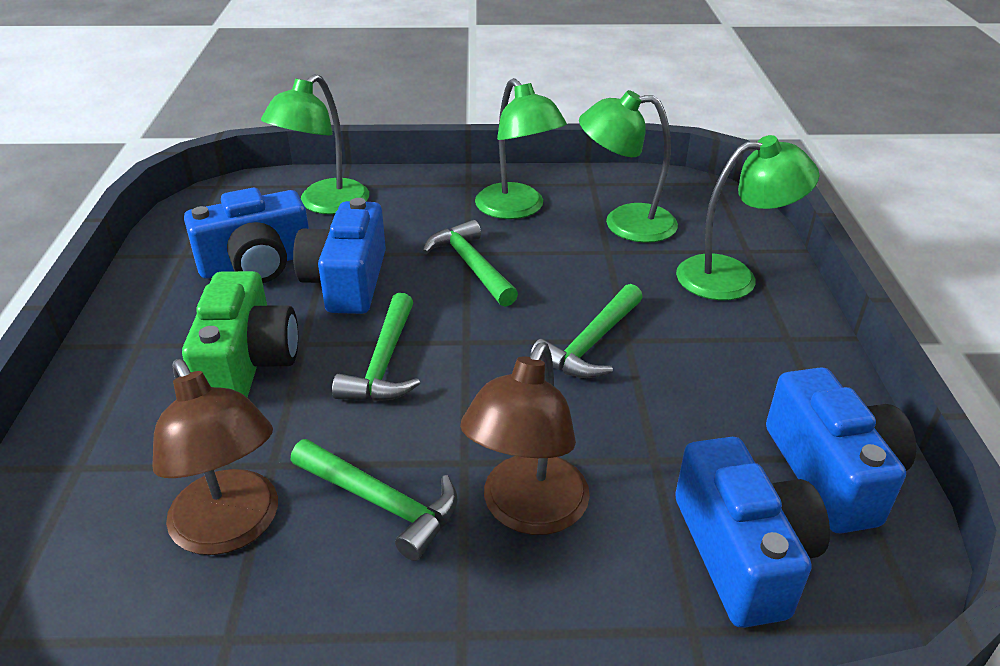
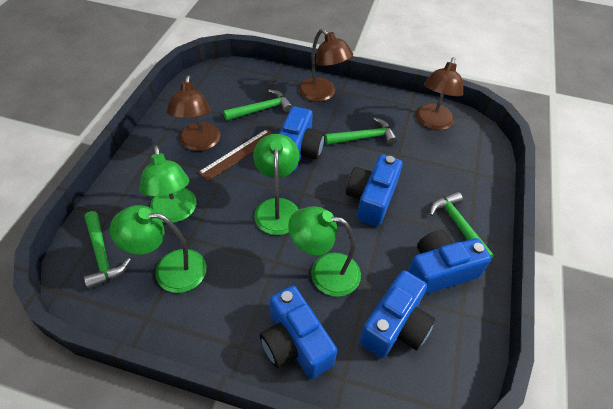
blue camera: [184,188,309,283] [293,198,386,314] [675,437,830,628] [766,367,916,533] = 4 -> [260,286,337,379] [279,106,324,172] [346,154,403,226] [359,270,435,358] [408,230,491,295] = 5
brown lamp: [152,359,278,555] [460,342,590,535] = 2 -> [166,75,220,151] [299,29,353,102] [416,57,463,130] = 3
brown ruler: none = 0 -> [198,129,273,181] = 1
green camera: [182,271,298,398] = 1 -> none = 0

